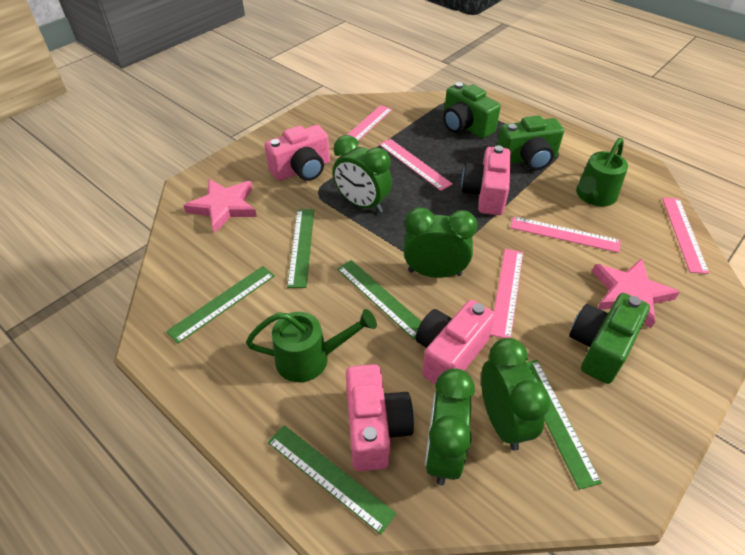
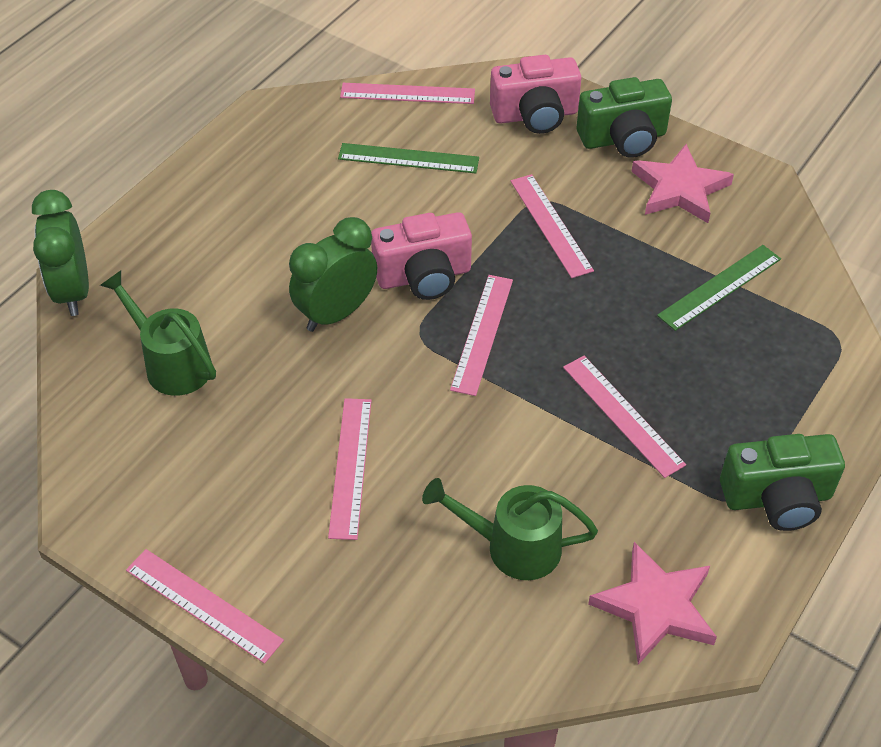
green camera: [443,82,501,139] [497,115,564,170] [569,293,650,384] = 3 -> [577,77,672,158] [720,434,845,531] = 2
green clock: [333,135,392,213] [404,207,478,278] [425,368,475,485] [481,338,550,451] = 4 -> [32,190,89,316] [289,217,377,332] = 2
green ruler: [166,266,275,343] [268,425,396,535] [287,209,314,288] [337,260,421,339] [526,360,602,490] = 5 -> [338,143,479,173] [657,245,781,331] = 2
pink camera: [265,125,330,181] [346,364,414,471] [416,300,495,384] [461,146,510,215] = 4 -> [371,212,472,300] [490,55,581,134] = 2
pink ruler: [332,105,392,149] [379,139,452,191] [490,249,523,338] [510,216,621,253] [662,198,709,274] = 5 -> [126,549,284,664] [328,398,372,540] [340,83,475,104] [450,275,513,396] [511,174,594,278] [563,356,686,478] = 6

